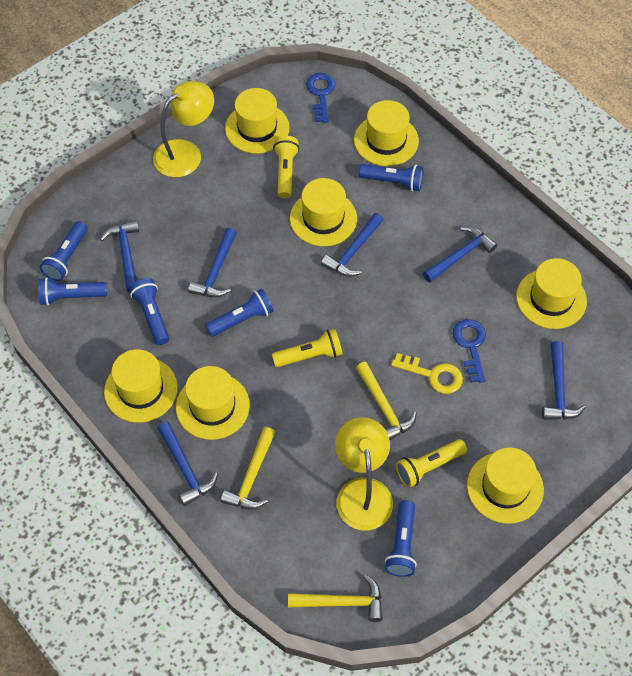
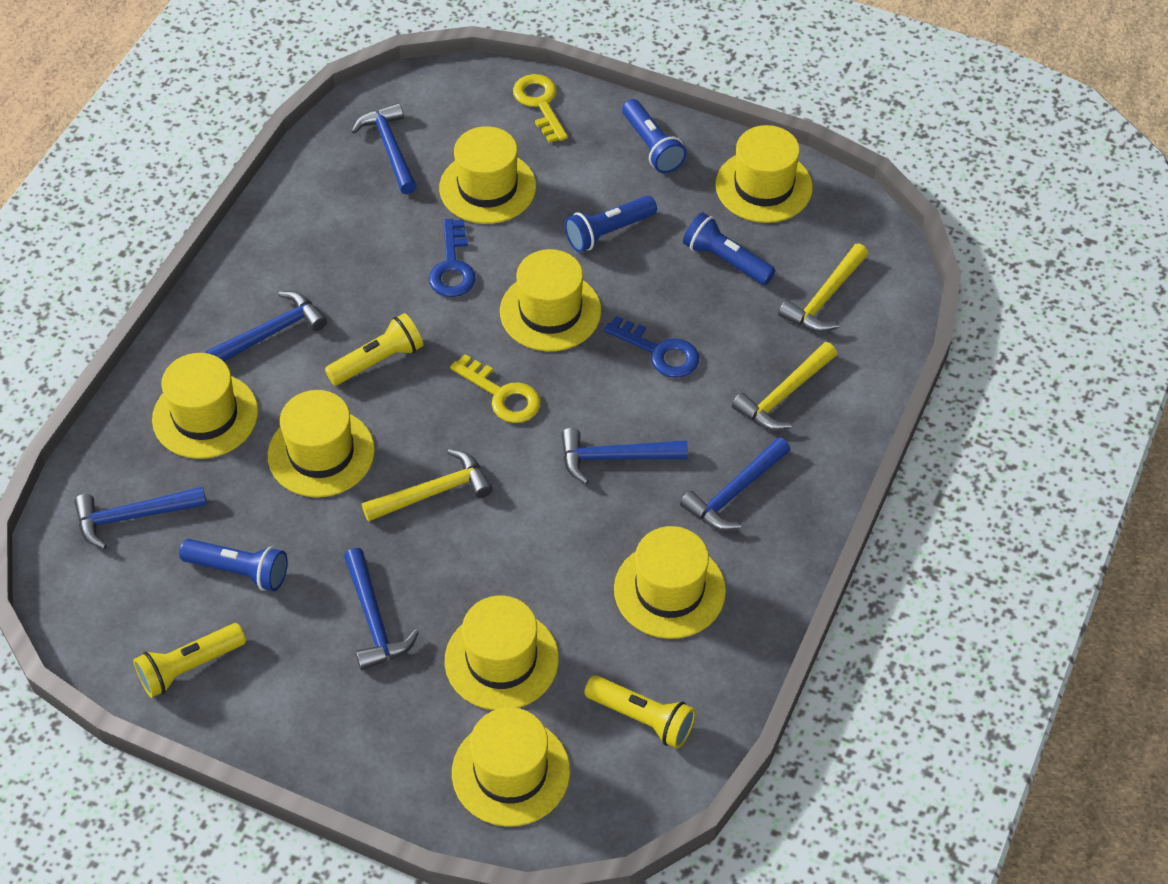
blue flashlight: [38,277,107,306] [40,221,88,281] [129,278,169,345] [205,289,274,337] [359,164,424,191] [385,500,417,577] = 6 -> [179,539,288,591] [564,195,657,252] [622,99,687,173] [683,212,776,285] = 4
yellow hat: [104,349,178,423] [176,366,250,440] [225,88,290,154] [290,178,357,246] [354,100,419,166] [467,447,544,524] [516,258,587,329] = 7 -> [152,353,258,459] [268,390,375,497] [439,126,536,224] [445,596,559,710] [452,707,570,827] [500,249,601,351] [614,526,726,639] [715,125,813,223] = 8
yellow key: [391,353,463,394] = 1 -> [450,354,541,423] [513,74,568,143] = 2
yellow lamp: [153,81,214,177] [335,417,393,530] = 2 -> none = 0

